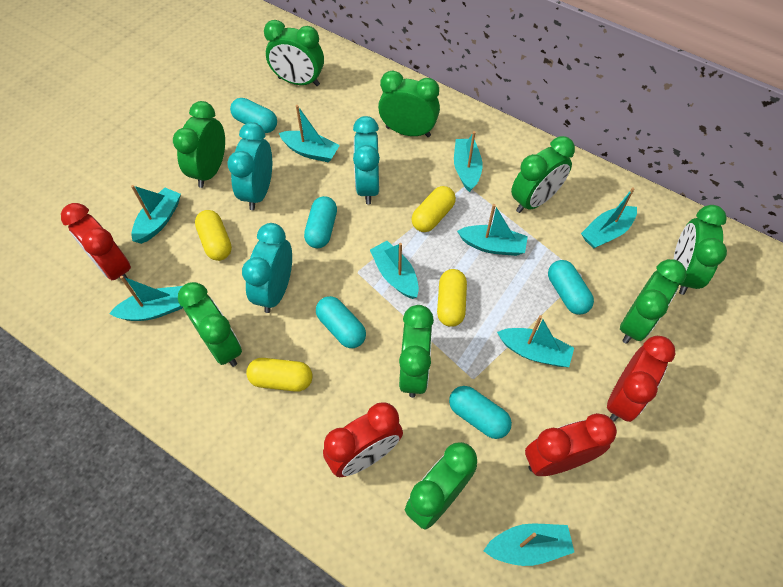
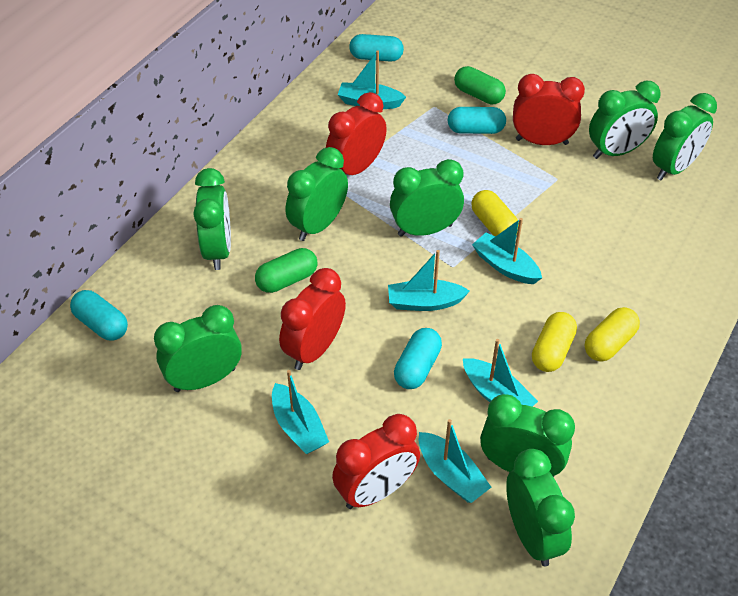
green capsule: none = 0 -> [255,248,318,293] [454,66,506,105] = 2
green clock: [173,101,225,188] [178,282,242,367] [264,20,324,86] [378,71,440,137] [399,305,434,398] [405,442,477,530] [511,136,575,213] [620,259,686,344] [674,205,727,295] = 9 -> [154,305,242,392] [193,168,231,270] [285,147,348,241] [390,159,464,237] [480,394,575,477] [506,449,575,566] [589,81,661,159] [653,93,717,180] = 8
turquoise boat: [109,276,183,321] [131,185,181,244] [279,105,340,163] [370,241,419,299] [454,131,483,192] [457,204,528,256] [483,524,574,566] [497,315,574,367] [581,188,637,249] = 9 -> [272,370,329,454] [338,50,406,109] [388,250,470,311] [419,419,491,503] [463,339,538,407] [472,218,542,284] = 6
turquoise capsule: [230,98,277,133] [304,196,337,248] [316,296,366,348] [449,386,512,439] [548,260,594,315] = 5 -> [70,290,128,341] [349,34,404,62] [394,328,442,389] [448,107,506,134] = 4
turquoise clock: [227,122,272,210] [242,223,292,313] [353,116,380,204] = 3 -> none = 0
yellow capsule: [195,210,232,261] [246,358,313,392] [412,186,456,232] [437,269,467,327] = 4 -> [471,190,519,237] [532,312,577,372] [585,307,640,361] = 3

